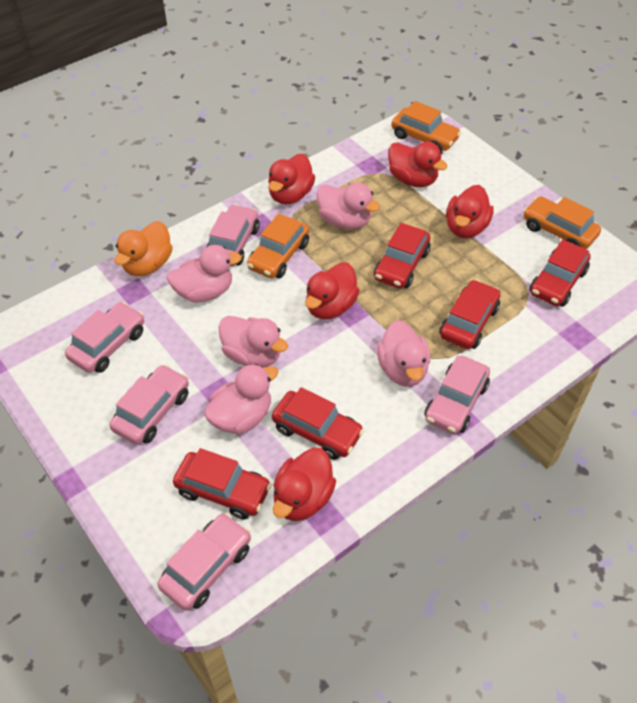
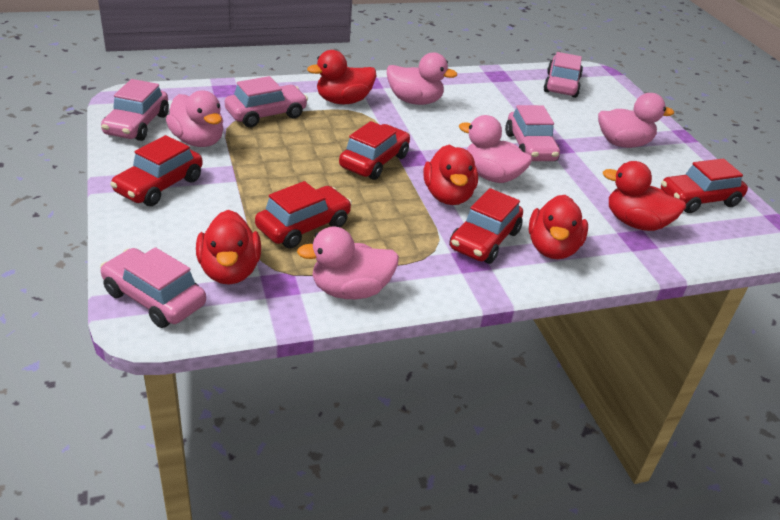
orange car: [247,213,309,279] [391,101,461,151] [523,196,601,249] = 3 -> none = 0
orange duck: [115,221,173,276] = 1 -> none = 0

